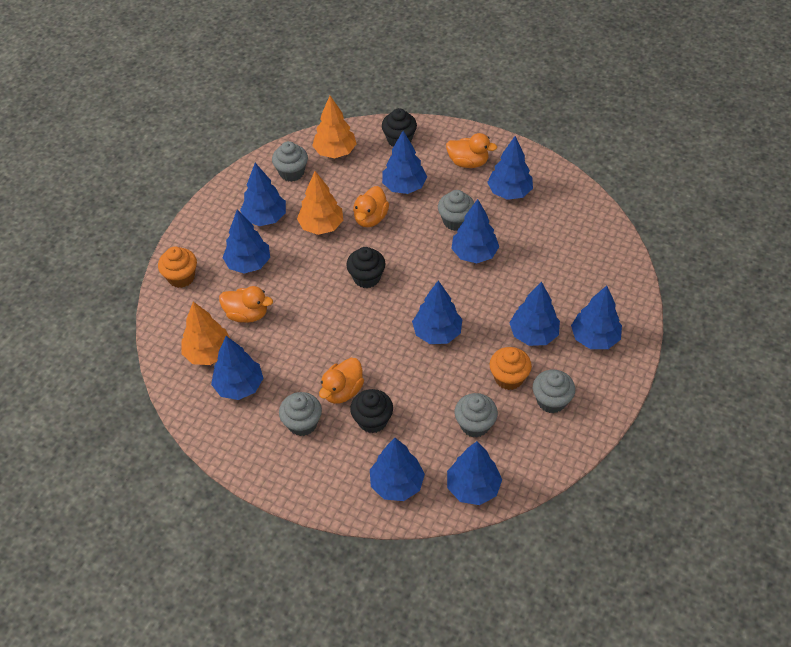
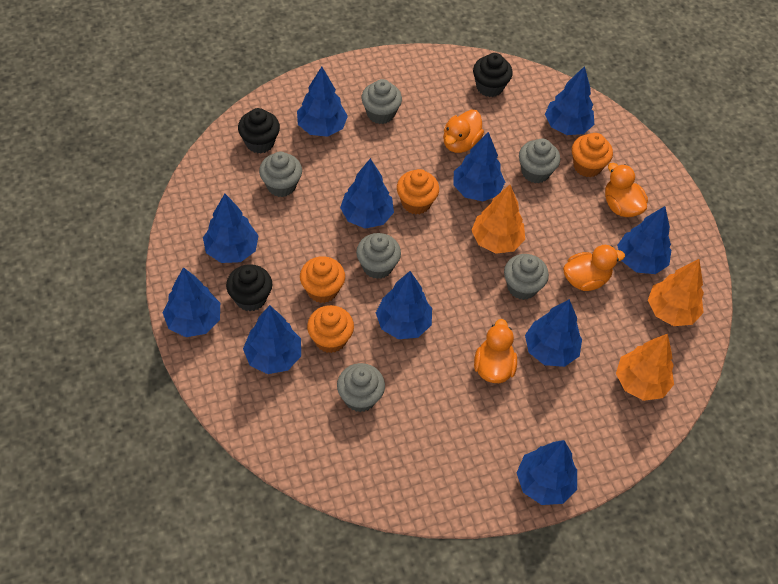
grey cupcake: [272,141,308,182] [279,392,322,436] [438,190,474,231] [454,393,498,437] [533,369,575,413] = 5 -> [259,151,302,197] [337,363,385,412] [356,233,401,279] [362,79,402,124] [504,254,549,300] [519,138,560,183] = 6
orange cupcake: [158,247,197,288] [490,347,532,390] = 2 -> [300,256,345,303] [307,305,354,353] [397,169,439,214] [572,133,613,177] = 4

